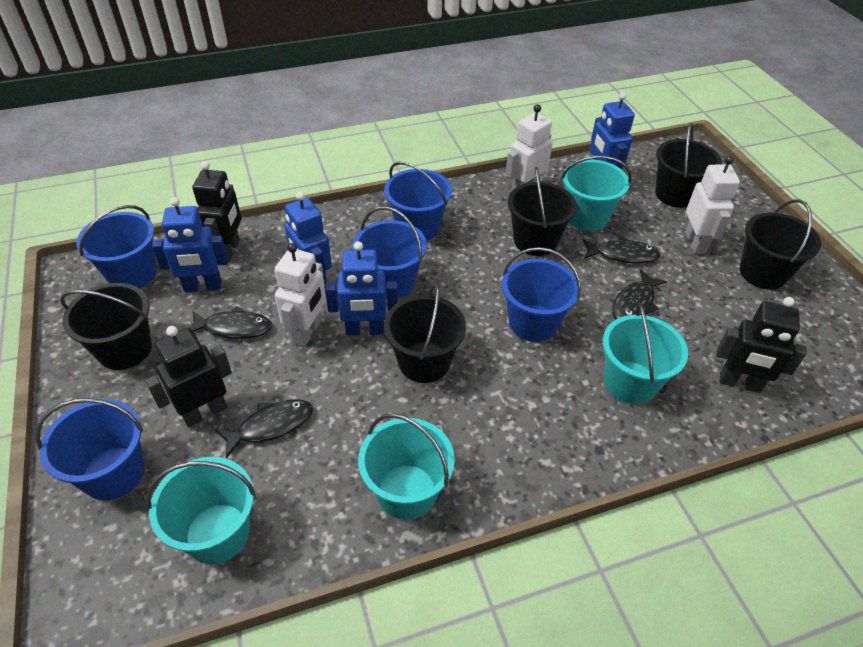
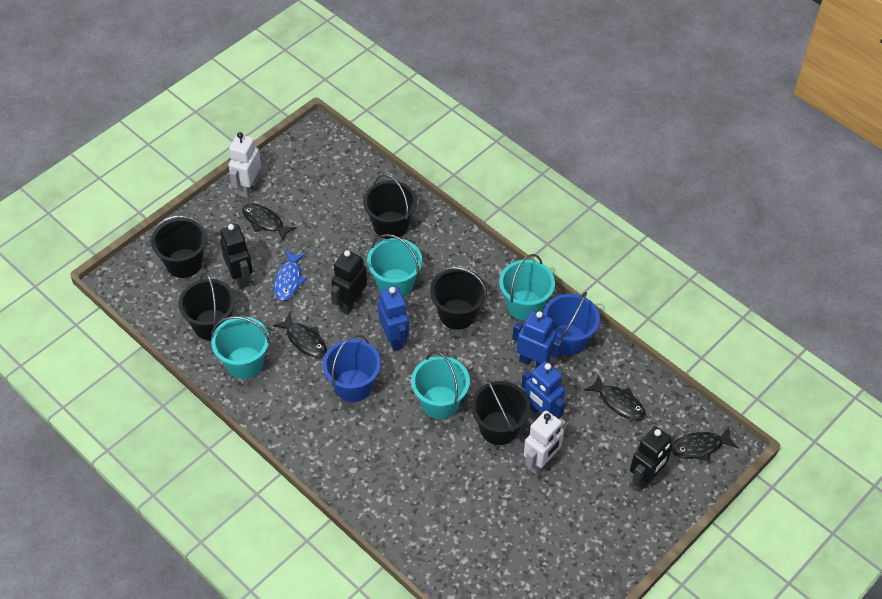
blue bucket: [36,398,145,500] [77,205,157,288] [353,206,427,299] [384,162,452,241] [502,247,581,342] = 5 -> [323,334,381,402] [543,291,600,356] = 2
blue fish: none = 0 -> [274,251,306,301] = 1
blue robot: [152,197,228,292] [285,191,332,285] [325,241,398,335] [590,92,635,169] = 4 -> [378,287,409,351] [512,311,563,368] [521,361,565,419] = 3
white robot: [275,243,326,347] [505,104,553,192] [685,156,740,254] = 3 -> [229,132,261,198] [524,411,566,475] = 2

